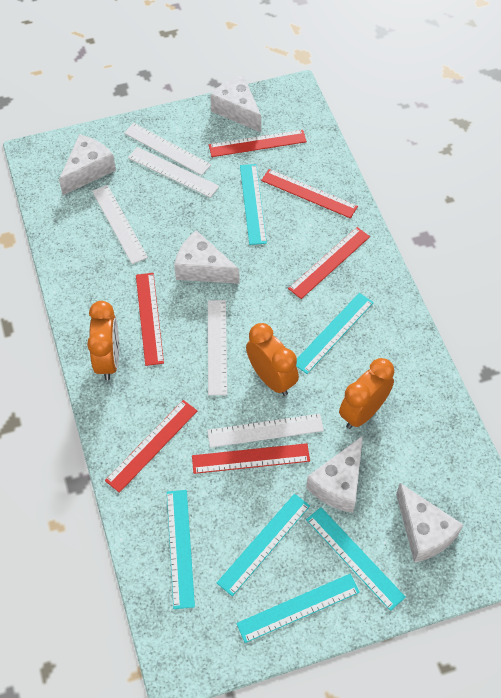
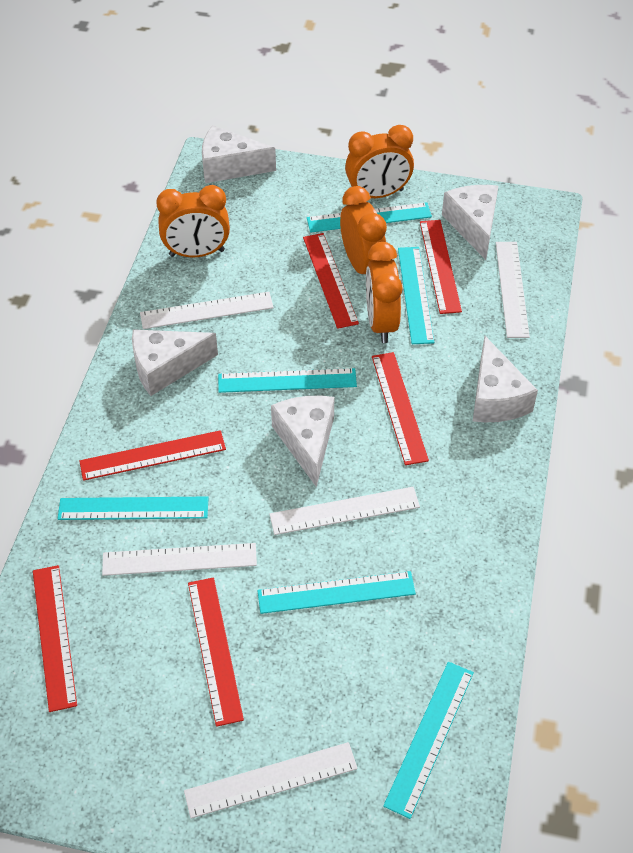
orange clock: [87,301,119,380] [246,323,299,396] [339,358,394,429] = 3 -> [156,185,230,257] [340,186,387,274] [345,125,414,198] [366,242,403,343] = 4

